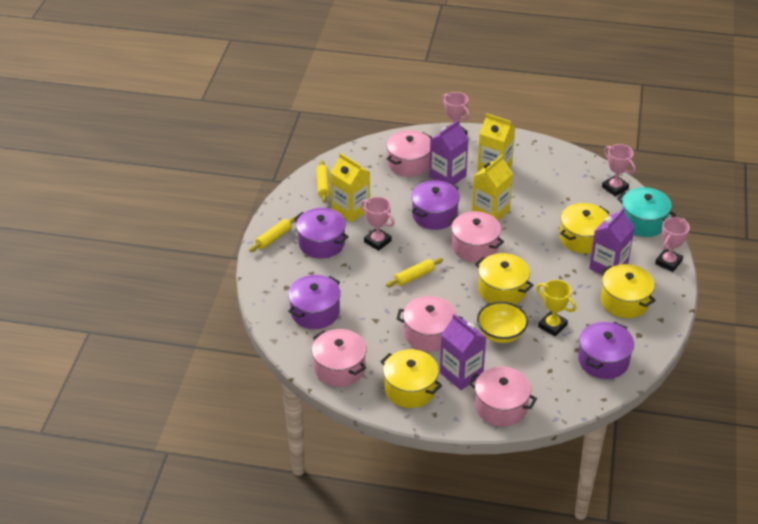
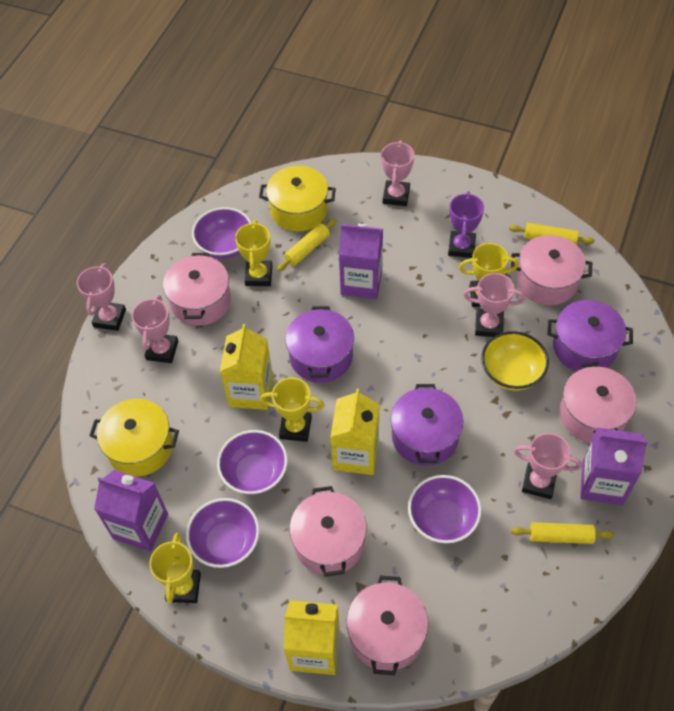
pink trophy: [361,197,395,251] [442,92,470,135] [602,144,635,197] [655,217,690,272] = 4 -> [77,263,126,331] [132,295,178,363] [381,140,414,206] [464,273,525,337] [514,433,582,499] = 5
purple bowl: none = 0 -> [186,498,260,568] [192,207,251,259] [217,430,288,495] [408,475,481,544] = 4
purple pot: [288,275,341,329] [294,208,349,258] [411,180,460,230] [578,322,634,379] = 4 -> [285,306,354,383] [390,384,463,466] [547,300,633,372] = 3
purple trophy: none = 0 -> [448,191,484,258] = 1
turquoise pot: [617,187,676,237] = 1 -> none = 0
yellow pot: [380,349,442,408] [475,253,533,304] [560,203,610,253] [601,264,656,318] = 4 -> [89,399,179,476] [259,166,336,232] = 2
yellow trophy: [536,280,576,337] = 1 -> [149,533,201,603] [235,220,272,286] [260,378,325,442] [459,243,519,307] = 4

